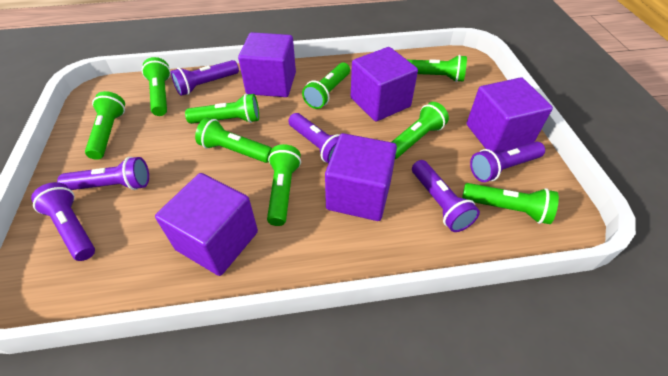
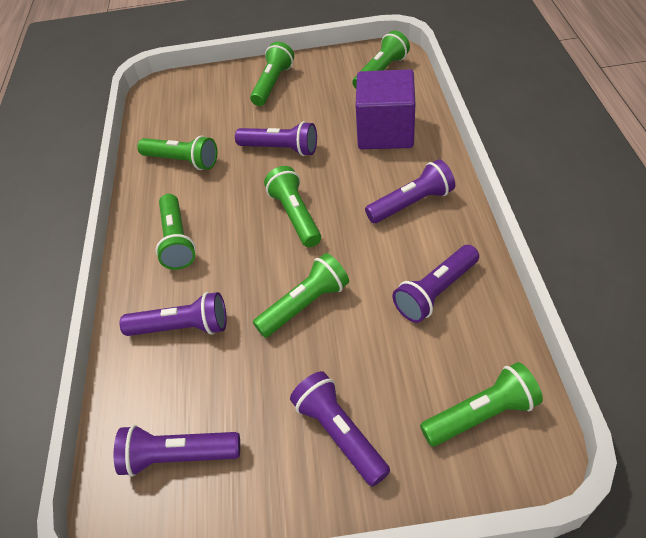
green flashlight: [85,91,125,160] [142,57,171,116] [185,94,259,124] [195,118,272,163] [267,144,301,226] [302,63,350,109] [392,102,449,159] [408,55,467,82] [462,183,559,224] = 9 -> [137,136,217,170] [156,194,196,270] [250,42,294,106] [253,253,349,338] [264,166,321,247] [352,31,410,89] [420,362,543,447] = 7
purple cube: [155,173,258,276] [238,32,296,97] [325,133,397,221] [351,47,418,121] [467,77,553,153] = 5 -> [355,69,415,149] = 1

